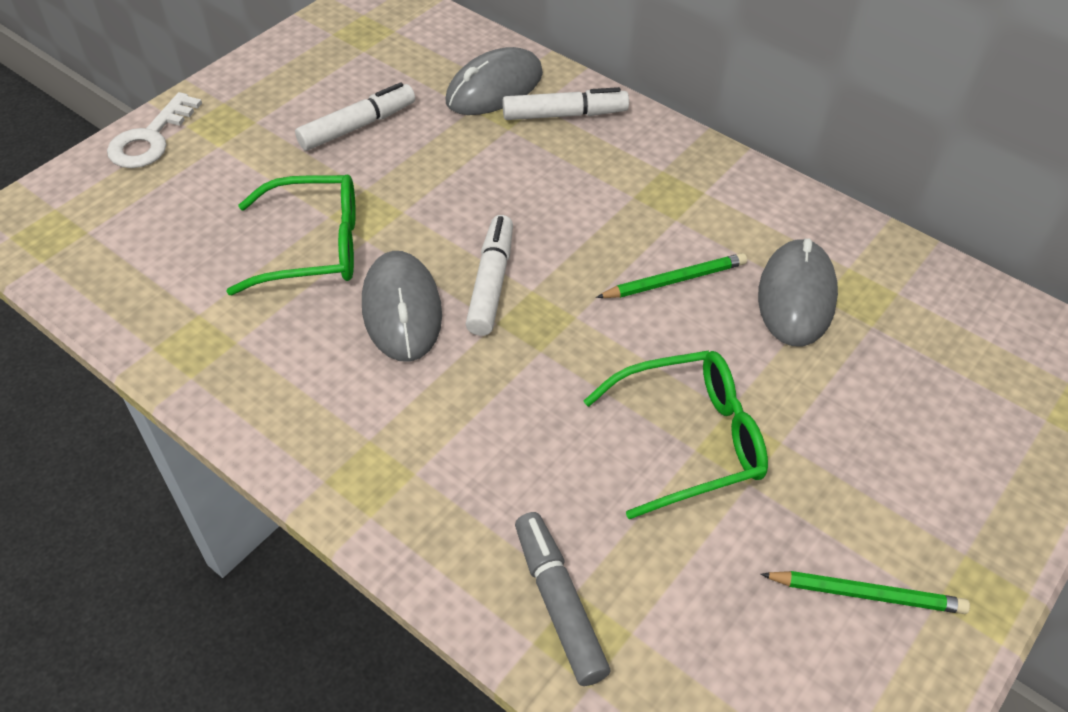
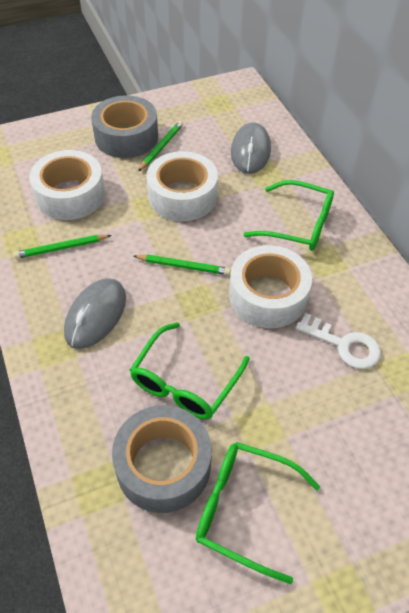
green glasses: [226,175,356,295] [584,351,768,519] = 2 -> [130,322,250,420] [196,442,320,584] [243,180,334,251] = 3
green pencil: [596,253,747,298] [760,571,970,614] = 2 -> [13,235,112,259] [134,254,231,275] [138,121,183,171] = 3
grey marker: [515,512,610,686] = 1 -> none = 0
grey mouse: [362,251,442,362] [446,47,543,115] [758,239,838,346] = 3 -> [64,278,126,349] [231,123,271,174] = 2
grey tape: none = 0 -> [91,95,158,158] [112,405,212,513] = 2
white marker: [295,82,415,150] [465,215,513,336] [503,87,629,120] = 3 -> none = 0
white tape: none = 0 -> [29,150,105,220] [146,151,218,221] [229,245,312,328] = 3

